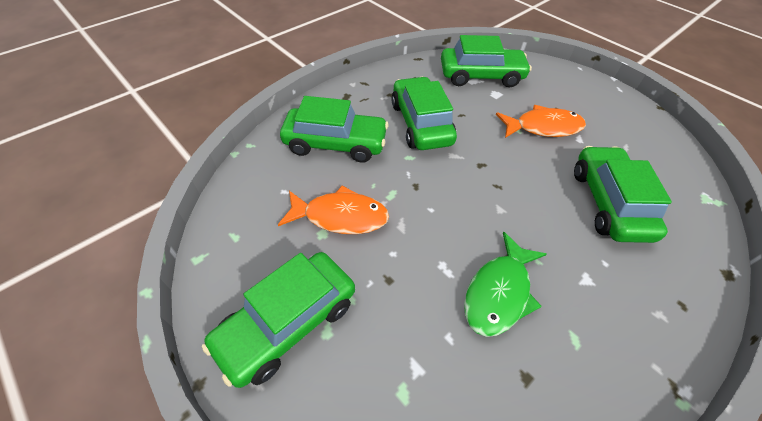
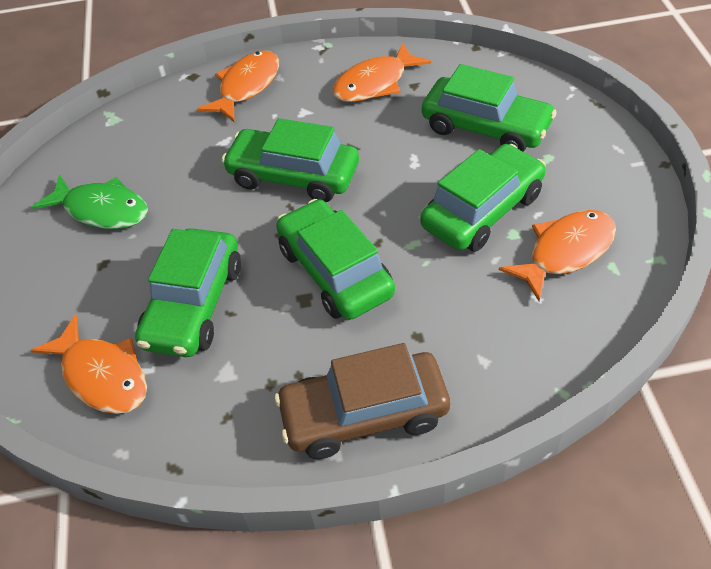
brown car: none = 0 -> [275,343,450,459] = 1
orange fish: [278,185,389,234] [496,105,586,138] = 2 -> [31,315,147,414] [197,50,279,122] [332,43,431,102] [499,210,616,301] = 4

